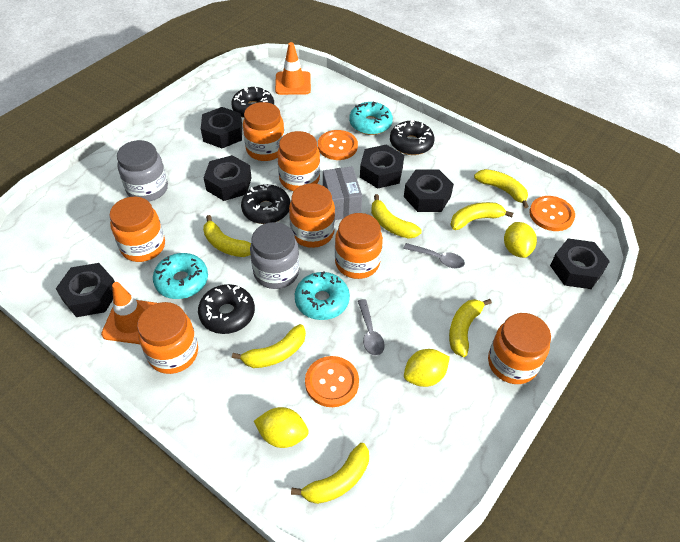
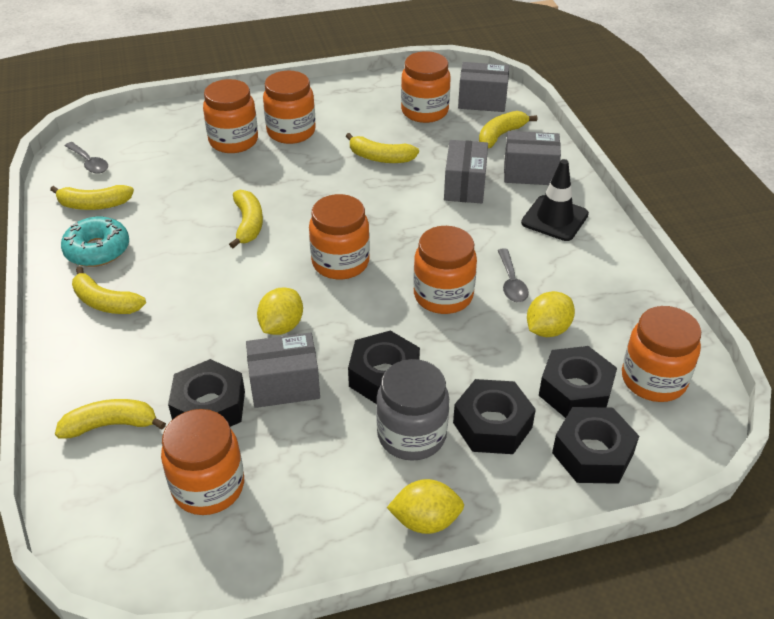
black donut: [198,284,255,334] [231,87,274,118] [241,184,290,224] [390,121,435,155] = 4 -> none = 0
black nut: [56,263,115,317] [201,107,242,148] [204,155,252,201] [360,145,404,189] [404,170,454,212] [550,238,610,289] = 6 -> [168,359,245,427] [348,331,420,404] [453,379,536,454] [539,346,617,418] [552,407,639,484] = 5
black traffic cone: none = 0 -> [521,159,589,241] = 1
grey box: [323,166,362,220] = 1 -> [246,333,320,408] [444,140,488,203] [458,62,509,112] [504,131,561,185] = 4
grey jar: [117,140,168,202] [250,222,300,289] = 2 -> [376,359,449,461] = 1
orange button: [305,356,359,407] [318,130,358,160] [529,196,575,231] = 3 -> none = 0
orange traffic cone: [101,282,157,344] [275,42,311,95] = 2 -> none = 0
turquoise donut: [153,253,208,299] [295,271,350,320] [349,102,393,135] = 3 -> [61,217,129,267] = 1
yellow banana: [203,215,251,257] [232,324,306,368] [291,443,369,504] [371,194,422,239] [449,299,492,357] [450,202,513,230] [474,169,529,208] = 7 -> [50,185,134,210] [55,399,166,439] [72,266,146,314] [229,190,263,249] [346,133,419,163] [479,111,537,148] = 6

